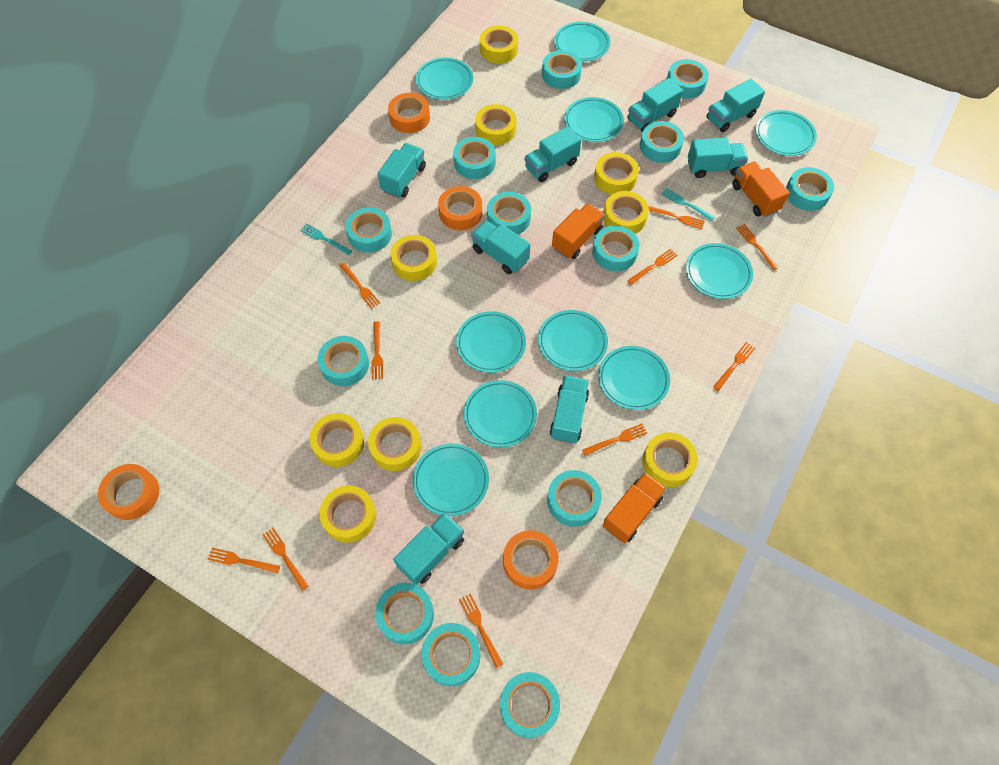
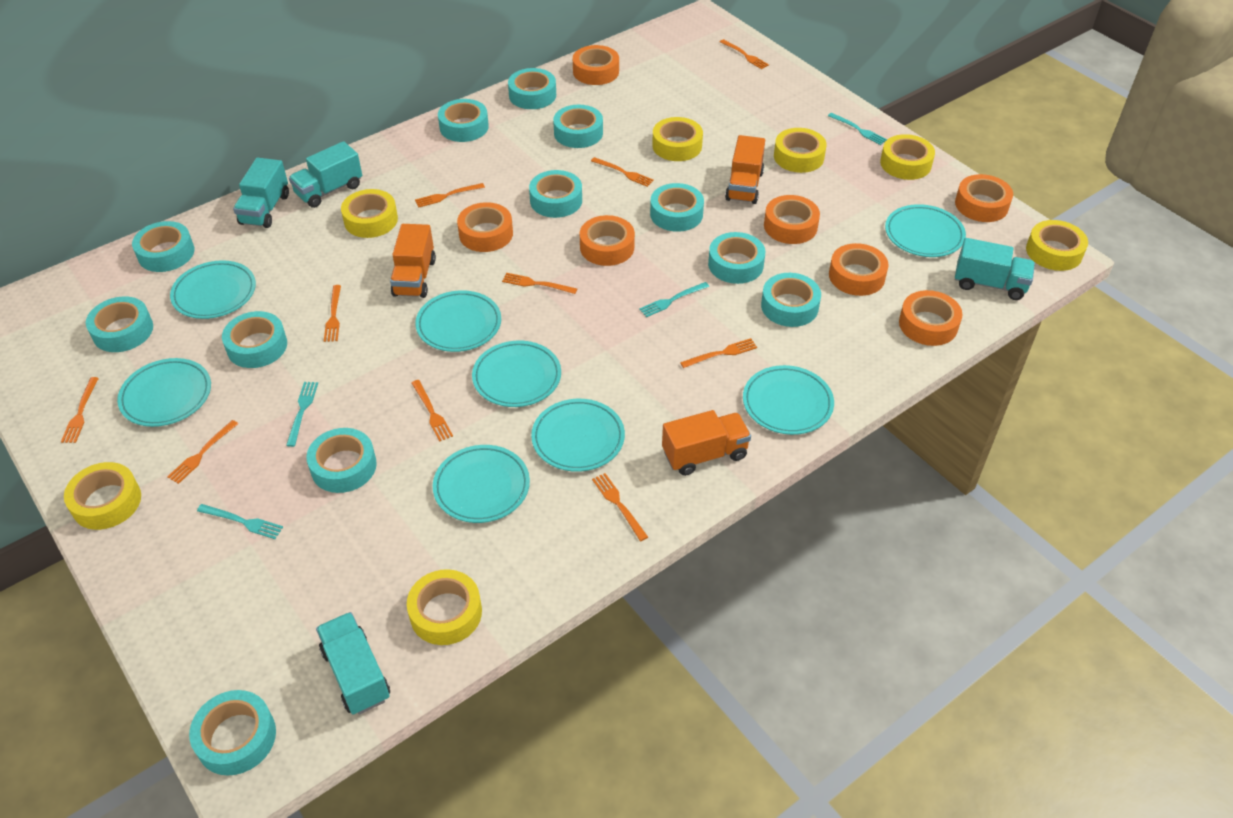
orange tape: [98,464,159,520] [388,93,430,133] [438,186,482,230] [503,530,559,590] = 4 -> [457,202,513,252] [573,45,619,85] [580,215,635,266] [764,195,820,244] [829,243,889,296] [899,290,963,346] [955,174,1013,222] = 7
turquoise fork: [300,224,352,255] [661,188,715,221] = 2 -> [197,504,283,539] [286,382,318,447] [639,282,709,317] [828,113,887,145] = 4
turquoise plate: [413,443,489,516] [416,58,473,100] [456,311,526,373] [464,380,537,448] [538,310,608,371] [554,22,610,61] [564,97,624,142] [598,346,670,410] [686,243,753,299] [756,110,817,156] = 10 -> [117,358,211,427] [170,260,256,319] [415,290,501,352] [433,445,530,523] [472,341,561,407] [531,399,625,472] [743,365,834,435] [885,204,966,257] = 8
turquoise tape: [317,336,369,386] [345,207,392,253] [375,583,434,644] [421,623,481,686] [453,137,496,179] [487,192,531,235] [500,672,560,738] [542,50,582,89] [547,470,602,527] [593,225,640,271] [640,121,684,163] [667,59,709,98] [786,167,834,211] = 13 -> [86,296,153,352] [132,221,195,272] [189,690,276,776] [222,311,287,368] [306,428,377,493] [438,99,489,142] [508,68,556,109] [529,170,582,218] [553,105,603,148] [650,183,704,232] [708,232,765,284] [761,273,821,327] = 12
turquoise truck: [378,143,426,198] [393,513,464,585] [471,221,530,274] [525,126,581,182] [549,375,589,444] [627,78,683,132] [688,137,748,178] [707,79,765,132] = 8 -> [233,157,289,228] [289,141,362,208] [316,612,390,714] [955,238,1035,300] = 4
yellow tape: [310,413,364,467] [320,485,376,543] [368,417,421,471] [390,235,437,281] [475,104,516,145] [480,26,518,63] [594,152,639,195] [603,191,649,234] [642,432,698,487] = 9 -> [64,462,141,530] [341,189,398,238] [407,569,482,645] [652,117,703,161] [774,128,827,173] [880,134,935,180] [1026,220,1088,271] = 7

